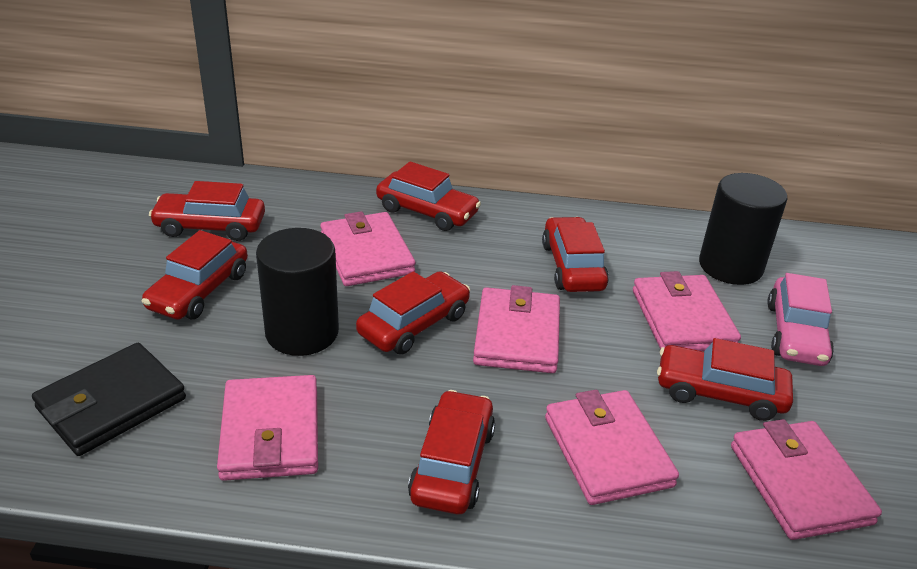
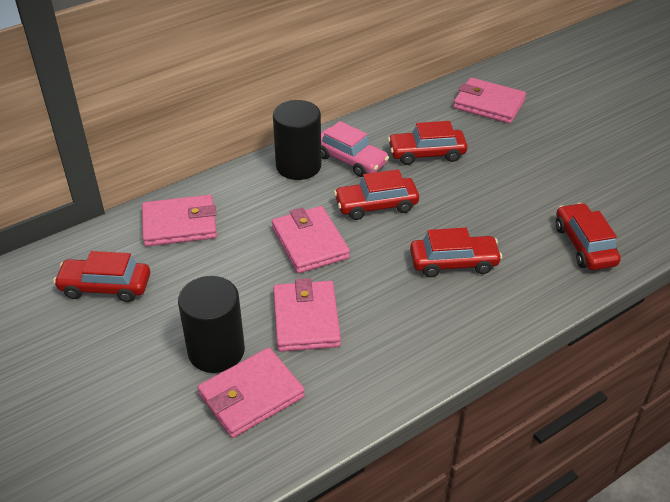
black wallet: [32,343,186,456] = 1 -> none = 0
pink wallet: [217,375,318,481] [320,211,415,286] [473,285,560,373] [545,390,679,505] [633,271,741,351] [731,419,882,540] = 6 -> [142,195,217,246] [198,348,305,438] [272,206,350,273] [273,278,341,352] [453,78,526,124] = 5
red car: [142,230,248,319] [149,181,265,241] [356,271,470,355] [376,161,481,231] [408,390,495,514] [542,217,609,292] [657,338,793,421] = 7 -> [53,251,150,302] [334,169,419,220] [388,121,467,165] [410,228,502,277] [556,203,621,270] = 5

